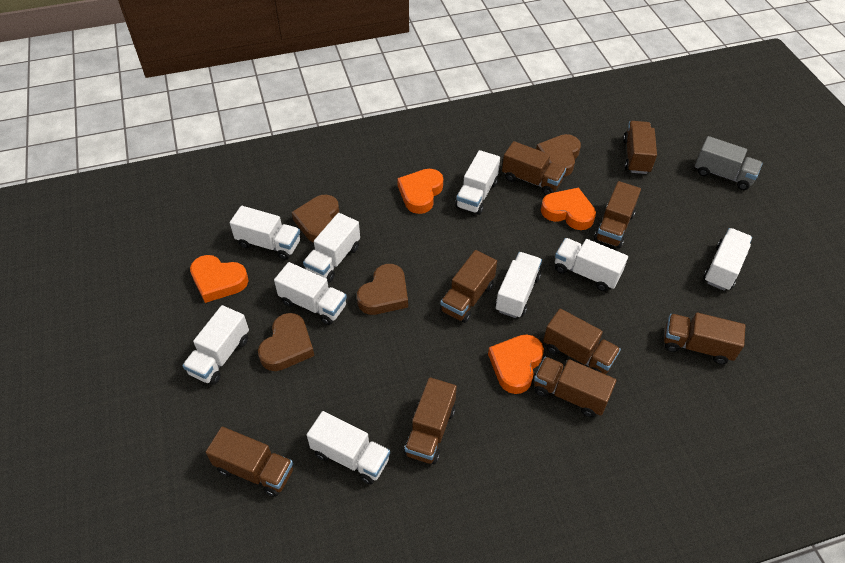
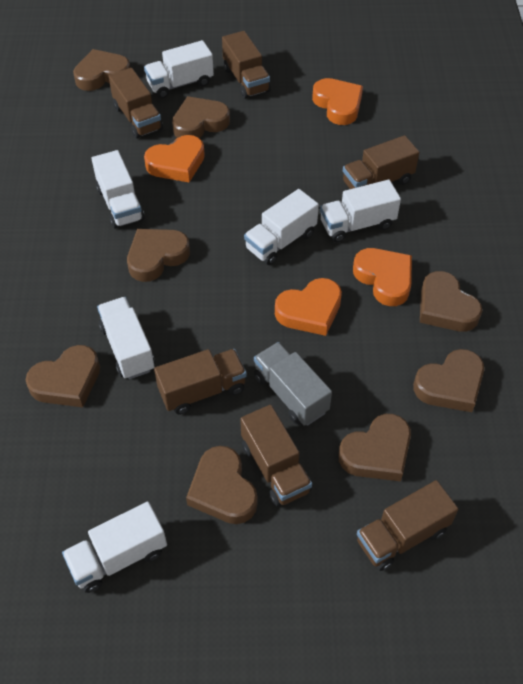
brown heart: [258,313,314,371] [292,195,339,243] [357,264,408,315] [536,134,581,177] = 4 -> [26,345,100,407] [73,49,130,91] [127,229,190,282] [172,96,230,138] [186,446,258,524] [338,414,411,481] [413,349,484,412] [420,271,482,332] = 8
brown truck: [206,427,293,497] [404,377,457,464] [440,250,497,323] [502,141,566,195] [534,357,616,418] [543,309,621,374] [594,181,641,248] [623,121,657,174] [664,312,745,364] = 9 -> [109,68,163,139] [154,349,247,414] [222,31,271,99] [240,405,312,507] [343,135,419,189] [357,480,458,571] = 6
white truck: [182,305,249,385] [230,206,300,260] [274,262,347,325] [303,213,360,283] [307,411,390,484] [455,150,500,215] [495,252,542,318] [555,238,628,291] [703,228,752,291] = 9 -> [62,501,167,593] [92,150,144,228] [97,297,155,379] [144,40,214,99] [244,189,319,265] [320,180,401,243] = 6

